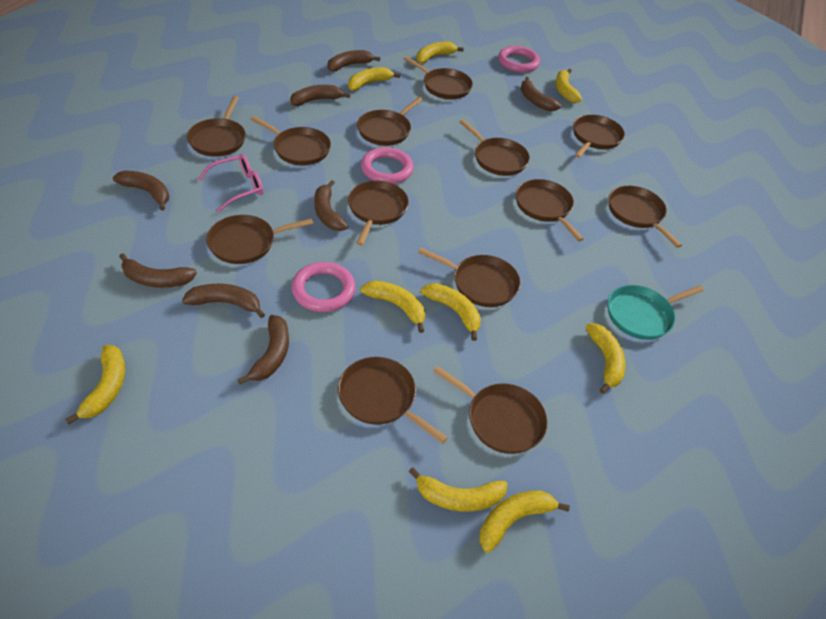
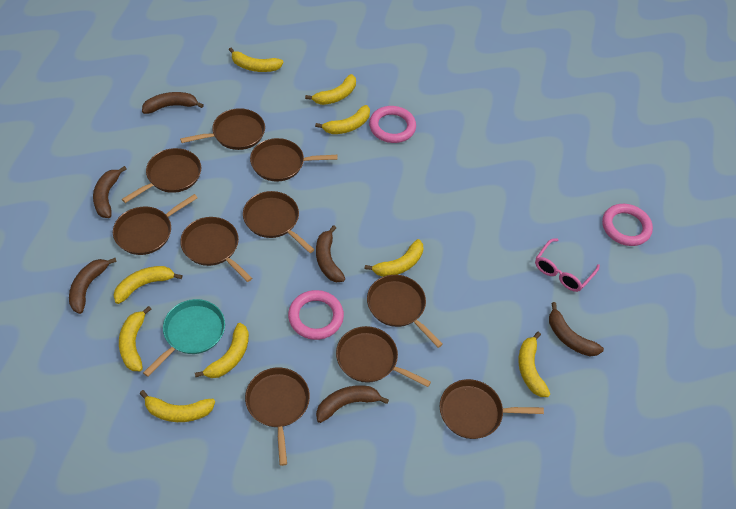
brown banana: [113,171,169,211] [119,253,197,288] [182,284,265,318] [237,315,289,384] [290,85,351,106] [314,180,348,231] [327,50,380,72] [521,77,561,111] = 8 -> [69,258,117,314] [93,166,127,218] [142,92,204,114] [316,225,346,283] [316,385,389,423] [549,302,604,356] = 6
brown pan: [187,96,246,157] [206,215,314,264] [251,116,331,165] [338,357,448,444] [348,181,409,246] [357,97,423,146] [403,56,473,99] [418,248,521,307] [433,366,547,454] [459,119,530,176] [516,179,584,241] [573,115,625,158] [608,186,682,248] = 13 -> [113,194,197,255] [122,148,201,203] [180,108,265,150] [180,217,252,282] [243,191,315,253] [245,368,310,466] [250,138,338,182] [336,326,431,387] [367,275,443,348] [440,379,544,439] = 10

